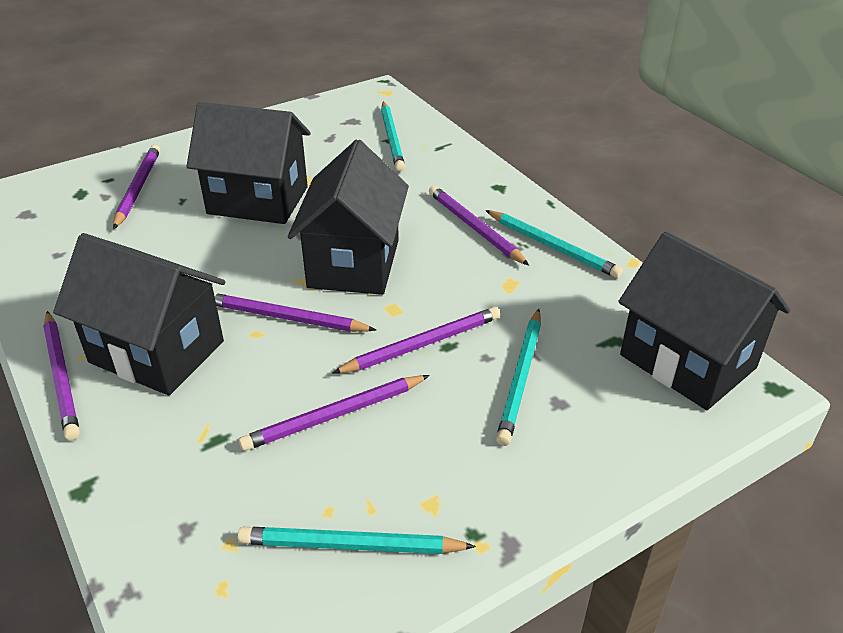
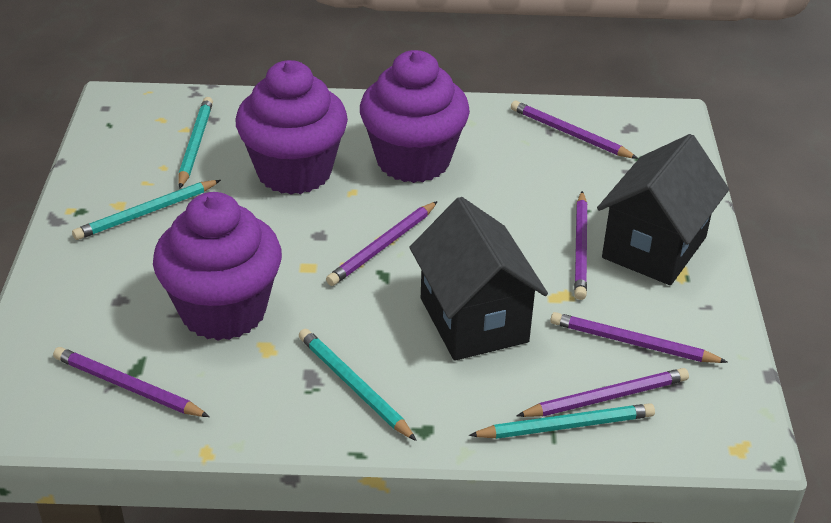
black house: [53,233,225,395] [186,102,311,224] [288,140,409,295] [618,231,790,410] = 4 -> [409,197,548,361] [597,134,729,285] = 2
purple cupcake: none = 0 -> [153,192,282,341] [236,60,348,195] [360,50,470,183] = 3

